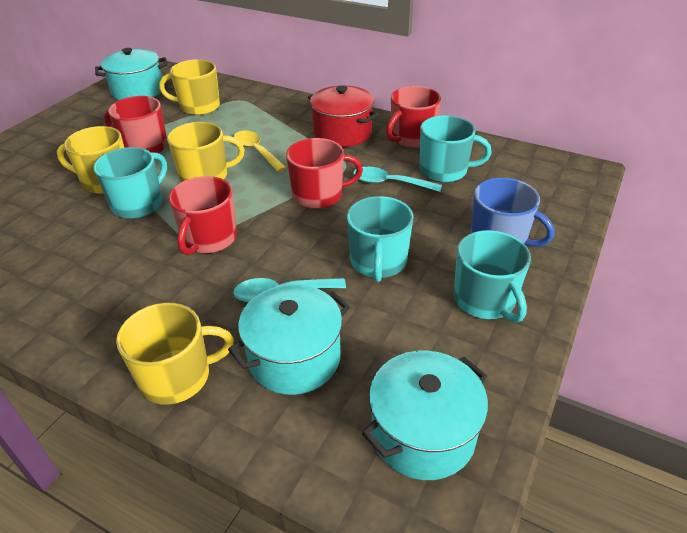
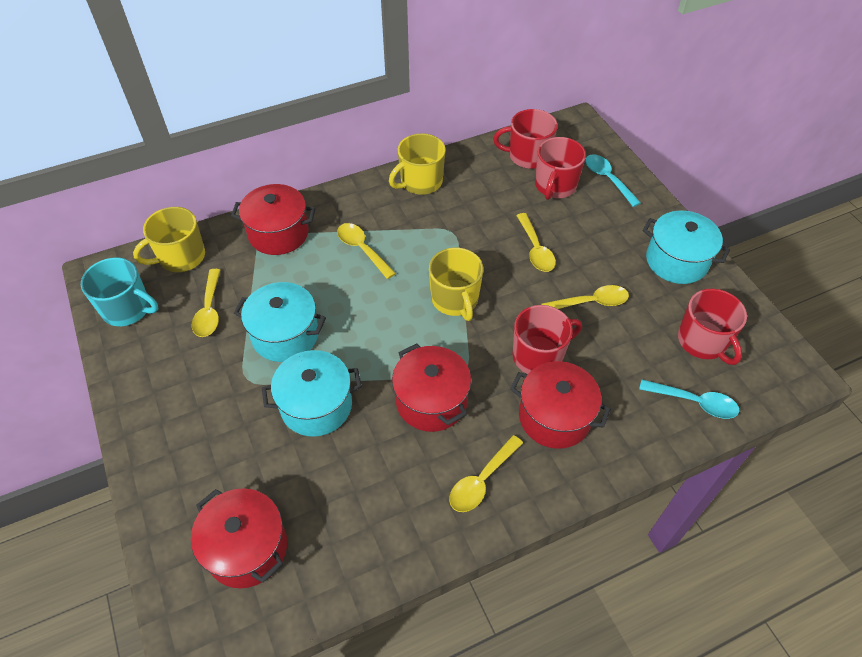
blue mug: [470,178,555,247] = 1 -> none = 0
red pot: [308,85,378,147] = 1 -> [191,488,287,588] [231,184,315,255] [392,344,471,432] [510,361,611,449] = 4
turquoise mug: [93,147,167,219] [347,196,413,282] [420,115,492,183] [454,230,531,323] = 4 -> [81,258,158,326] = 1
yellow mug: [57,126,124,194] [116,303,234,405] [159,59,220,115] [167,122,245,182] = 4 -> [133,207,205,272] [389,133,445,195] [429,248,483,321] = 3
yellow spoon: [234,130,287,172] = 1 -> [192,269,220,337] [337,223,396,279] [449,435,523,512] [516,213,556,272] [541,285,629,309] = 5

